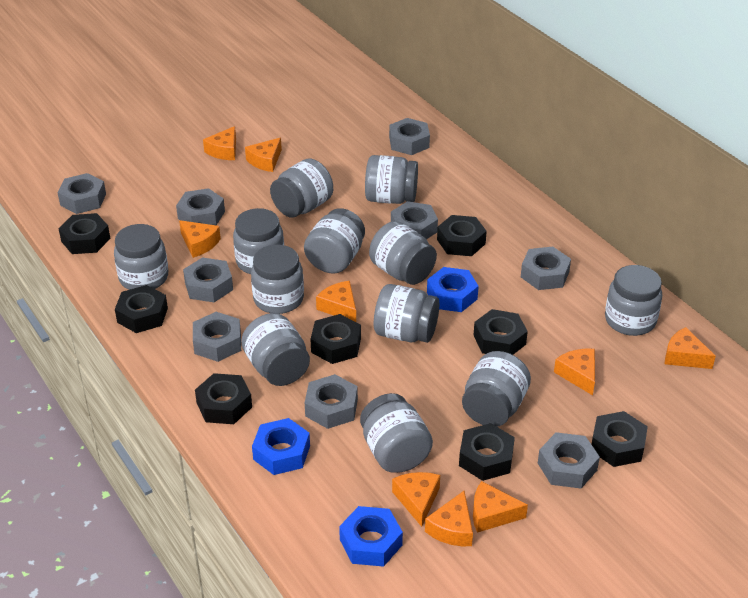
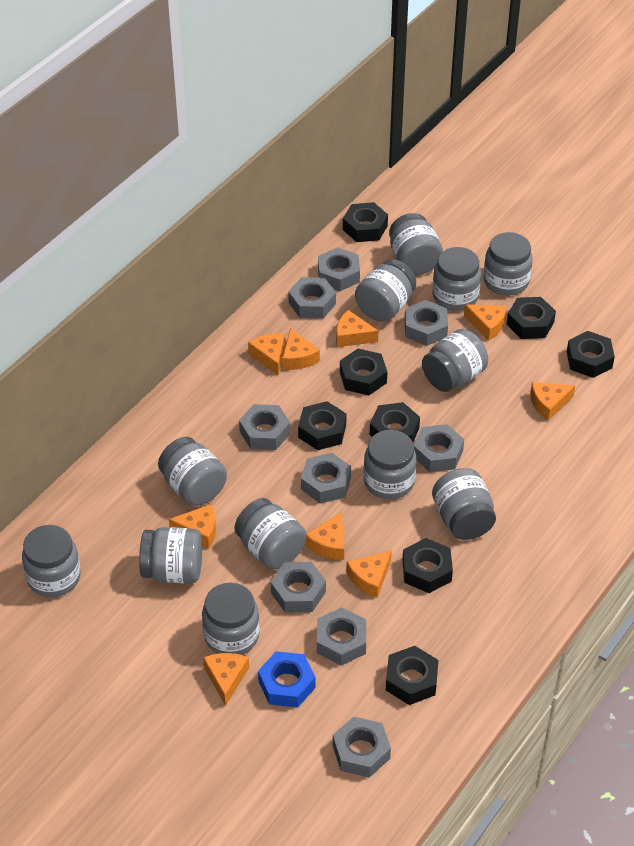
blue nut: [252,418,310,475] [339,506,403,567] [427,267,479,312] = 3 -> [258,651,316,708] = 1

